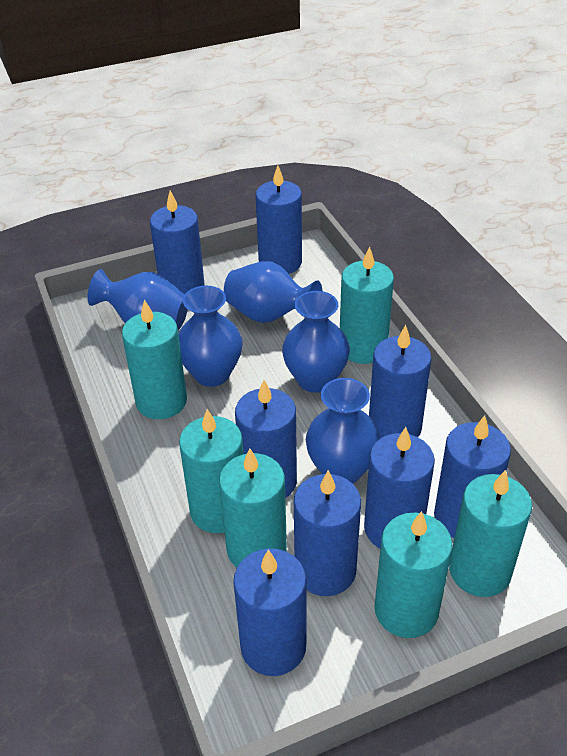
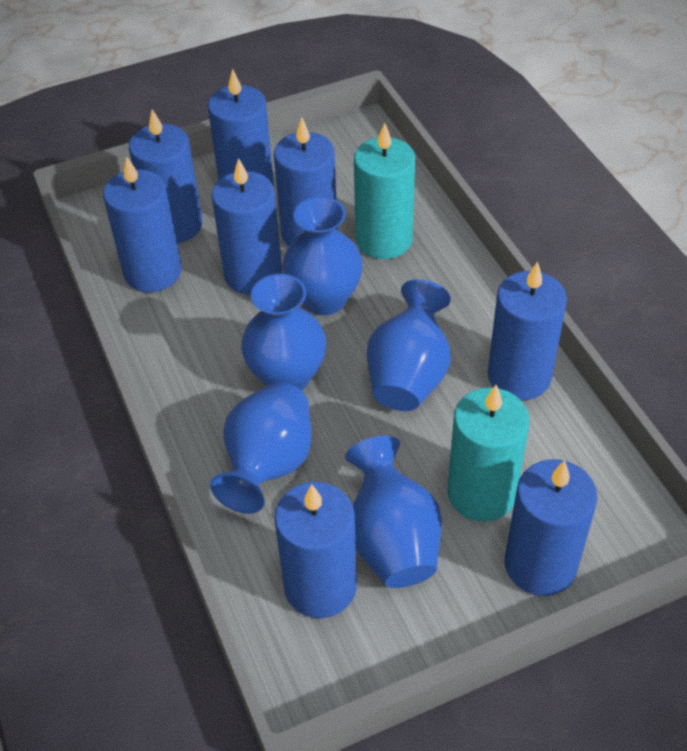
turquoise candle: [122,299,187,419] [179,409,244,533] [219,448,287,567] [340,246,394,364] [374,511,453,638] [449,470,532,597] = 6 -> [354,123,415,259] [447,385,530,522] = 2

